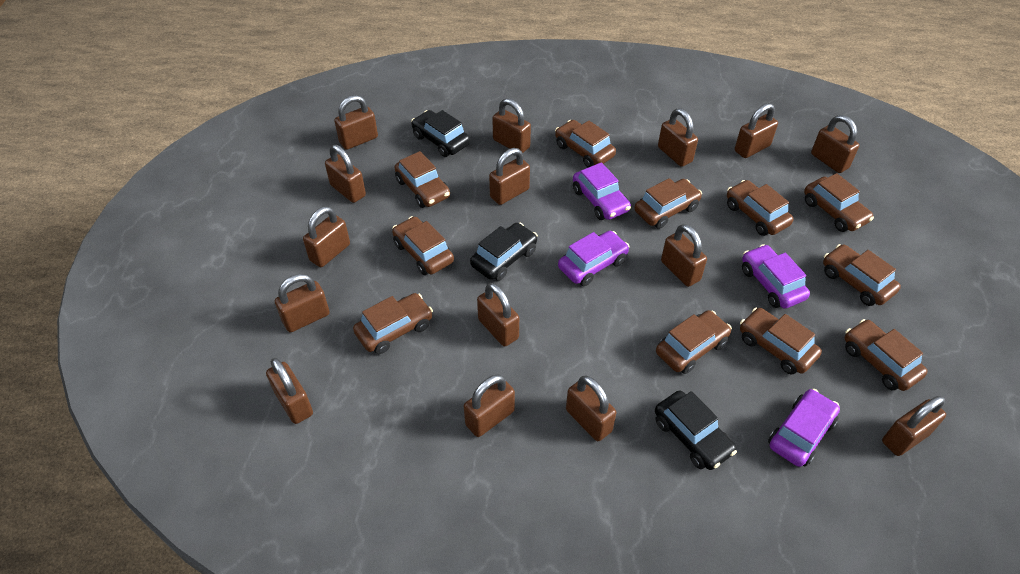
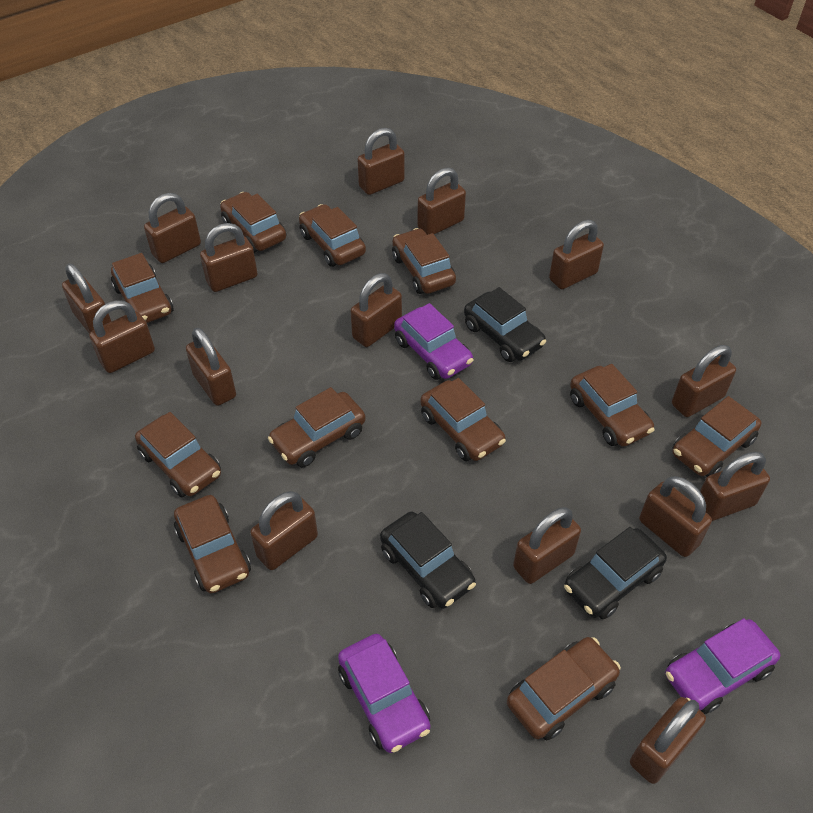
purple car: [558,231,630,286] [573,162,631,220] [742,244,810,309] [768,389,840,467] = 4 -> [338,634,431,753] [394,303,473,380] [666,618,780,714] = 3

